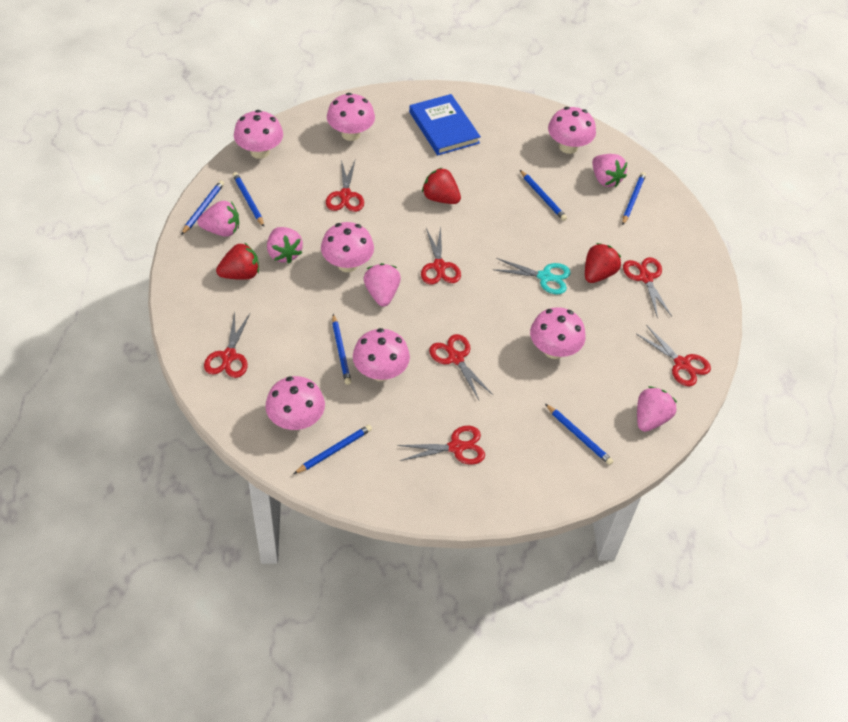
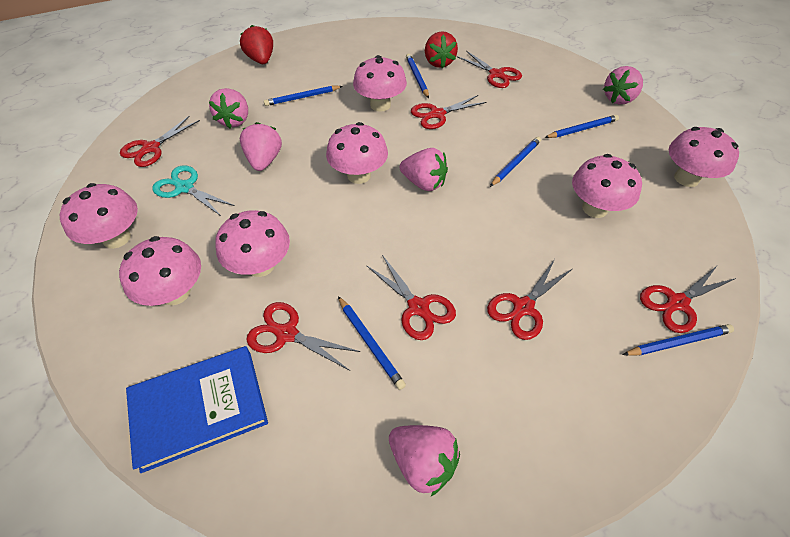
blue pencil: [181,180,224,235] [233,172,264,227] [294,425,372,474] [332,314,351,385] [520,170,567,221] [545,404,613,465] [622,172,646,225] = 7 -> [264,86,343,106] [338,296,406,390] [406,54,429,98] [490,137,541,187] [544,115,619,138] [623,324,734,356] = 6
red strawberry: [216,243,259,280] [422,168,461,204] [585,243,621,283] = 3 -> [240,25,273,64] [425,31,458,68] = 2

